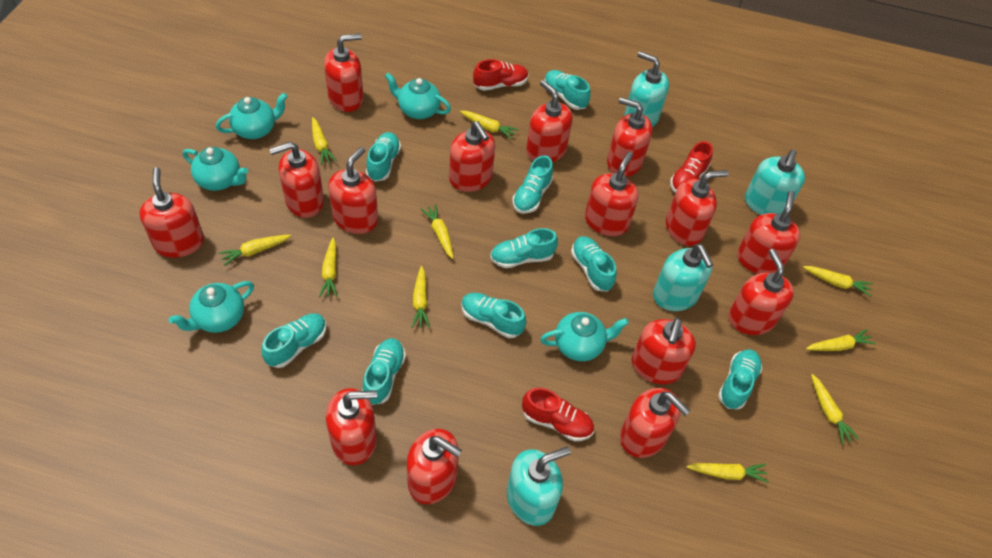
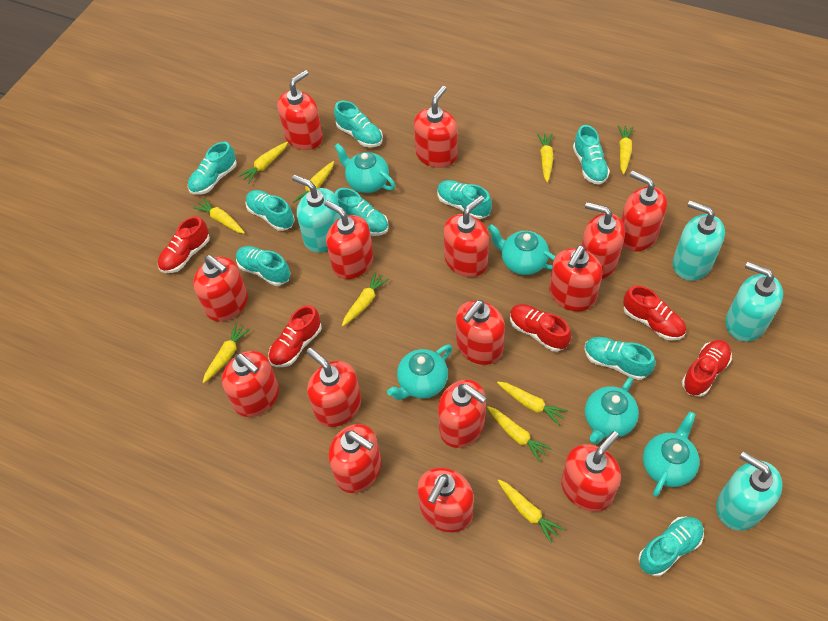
red shoe: [473,59,528,91] [522,388,594,441] [670,141,713,193] = 3 -> [158,216,210,273] [268,305,322,367] [510,304,571,352] [623,286,686,340] [682,340,732,397] = 5

